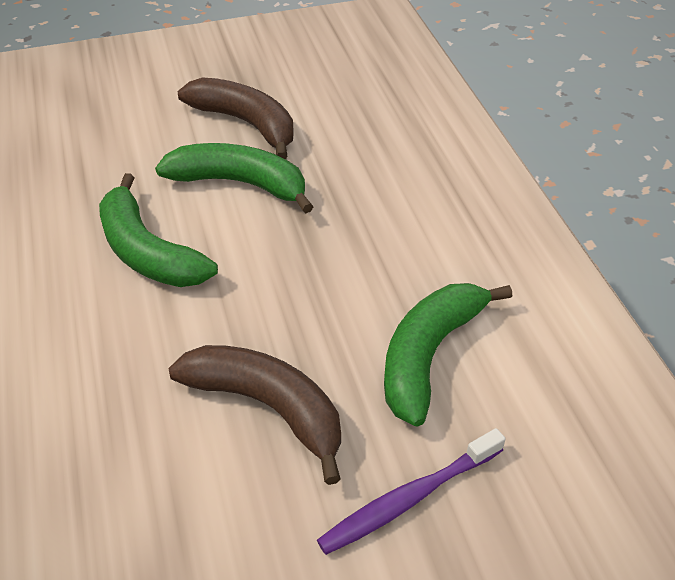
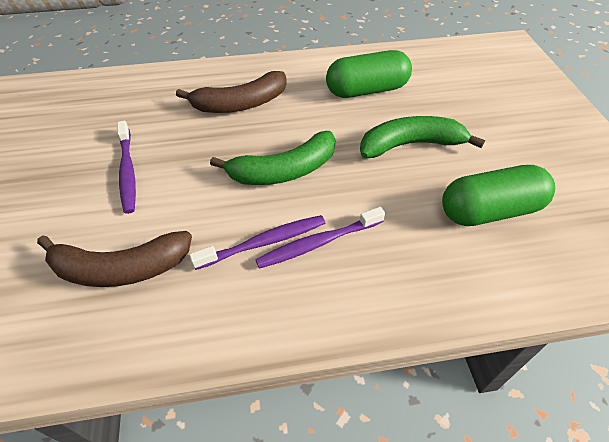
green banana: [99,173,218,287] [155,143,314,214] [384,283,512,427] = 3 -> [210,131,336,185] [360,116,485,158] = 2
green capsule: none = 0 -> [326,50,412,98] [442,165,555,226] = 2
purple toothbrush: [317,428,505,555] = 1 -> [117,121,136,214] [189,215,325,270] [255,207,385,269] = 3

